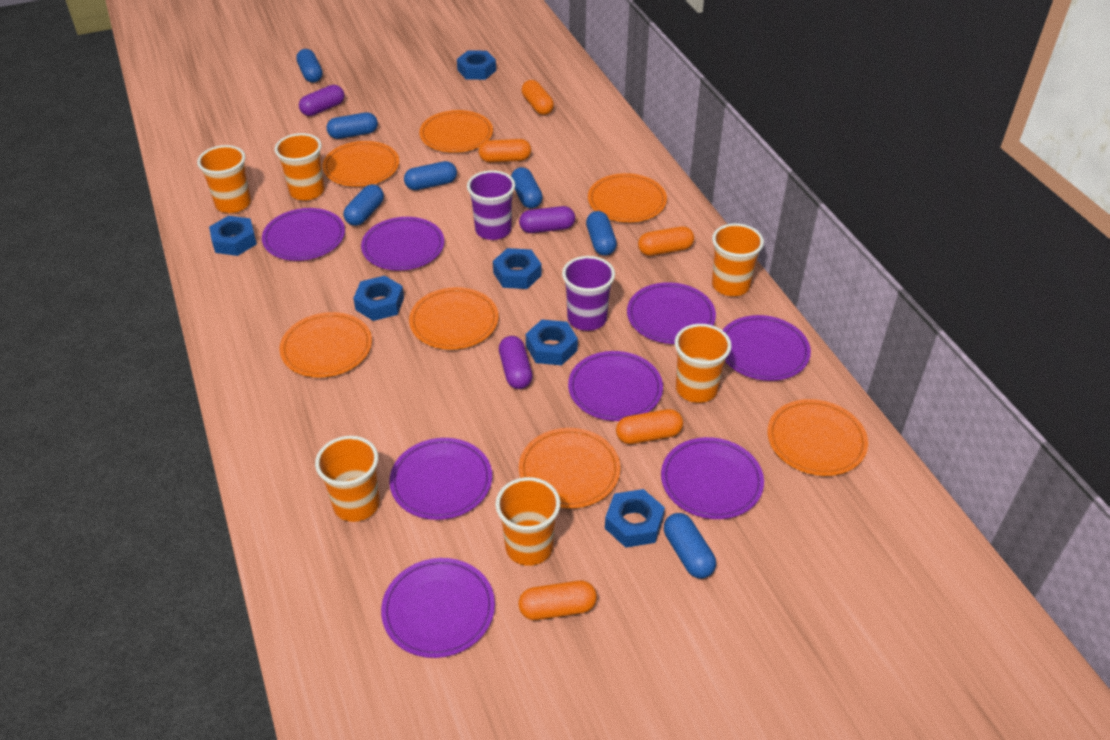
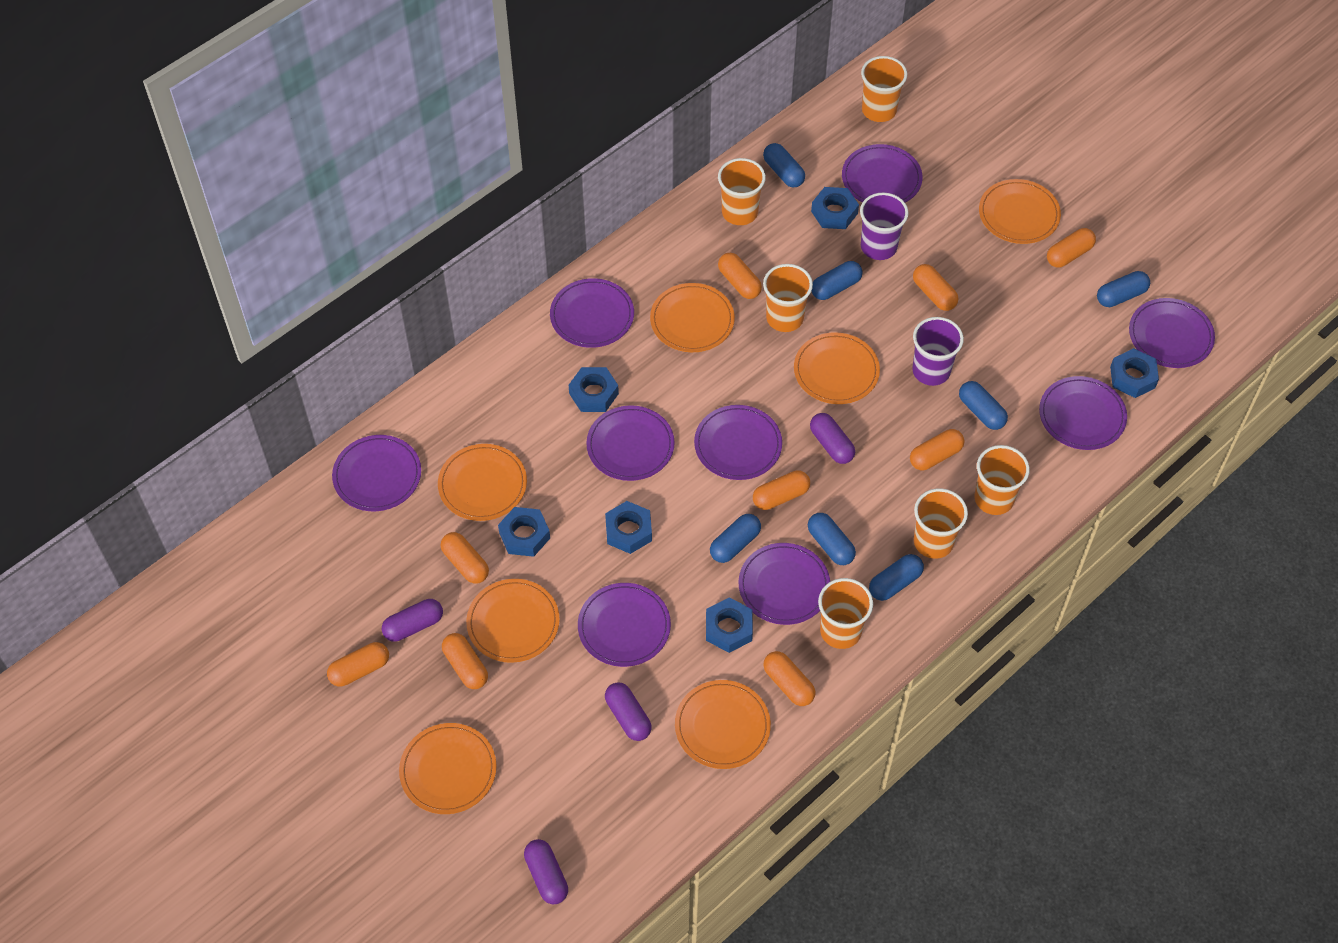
orange capsule: [479,139,531,162] [519,580,597,620] [522,80,554,115] [616,409,683,444] [638,226,694,256] = 5 -> [327,642,389,686] [441,532,489,584] [442,633,488,689] [718,253,762,299] [753,470,810,510] [763,651,816,706] [910,429,964,470] [913,264,958,311] [1047,228,1096,267] = 9
purple capsule: [299,85,344,116] [499,336,533,389] [519,206,575,233] = 3 -> [382,599,443,642] [524,839,568,904] [605,682,652,741] [810,413,855,464] = 4
purple plate: [262,208,345,261] [361,217,444,271] [381,558,495,658] [389,438,492,520] [568,351,663,421] [627,282,716,344] [661,437,764,519] [723,315,811,381] = 8 -> [332,435,421,511] [550,278,634,348] [578,583,671,667] [586,405,675,481] [694,405,782,480] [738,543,830,625] [842,144,922,203] [1039,376,1127,450] [1129,298,1215,368] = 9

